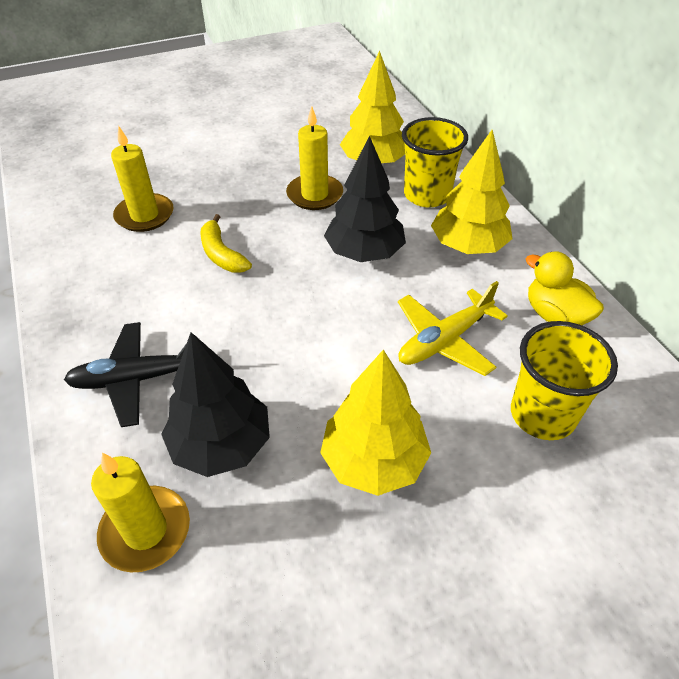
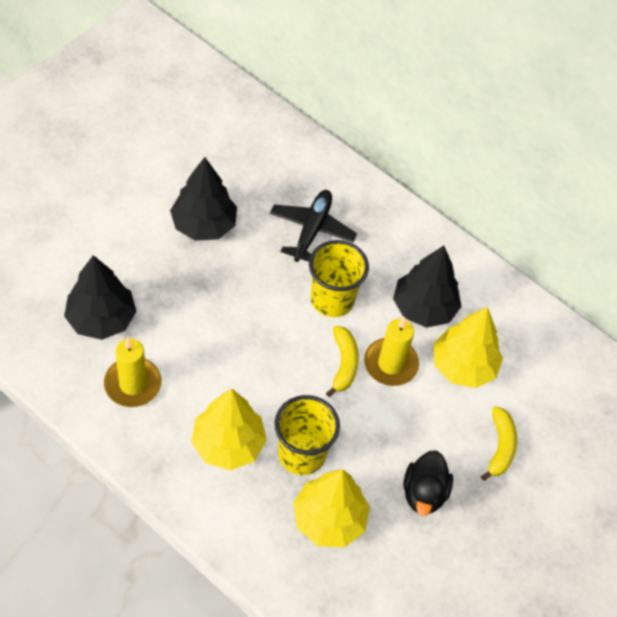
black duck: none = 0 -> [404,450,453,516] = 1
black tree: [161,332,270,477] [324,136,406,262] = 2 -> [64,255,137,340] [170,157,237,241] [393,246,462,328] = 3
yellow banana: [200,214,252,272] = 1 -> [326,326,359,397] [481,406,517,481] = 2
yellow candle: [91,453,190,572] [111,125,174,232] [286,106,343,210] = 3 -> [104,337,161,407] [364,317,419,386] = 2
yellow duck: [526,251,604,325] = 1 -> none = 0
yellow plane: [398,281,508,376] = 1 -> none = 0

